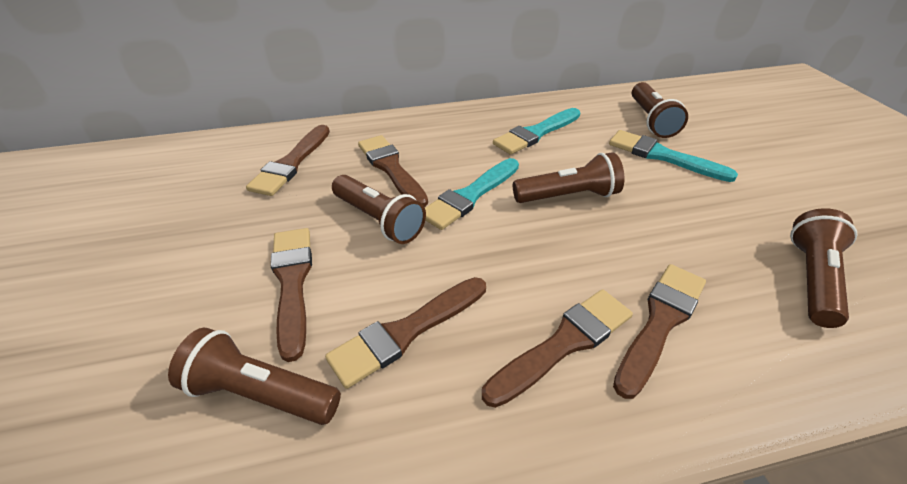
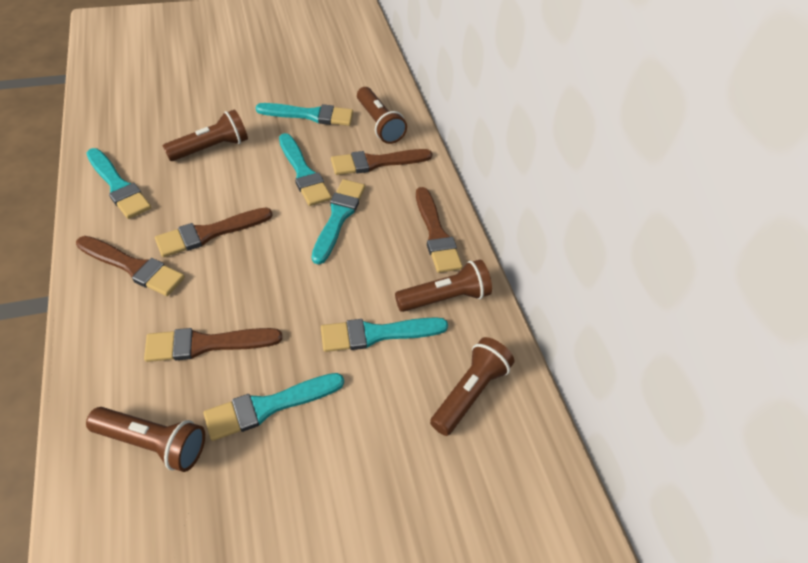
brown brush: [246,125,330,196] [271,228,312,362] [325,277,486,389] [358,135,428,207] [482,289,633,408] [613,264,706,399] = 6 -> [76,236,185,296] [144,328,282,362] [155,207,273,257] [331,149,432,175] [416,187,463,273] = 5
turquoise brush: [425,158,519,230] [493,108,580,155] [609,130,738,182] = 3 -> [86,148,151,219] [204,373,344,441] [256,103,353,126] [279,133,332,206] [312,179,365,264] [321,317,448,352] = 6

